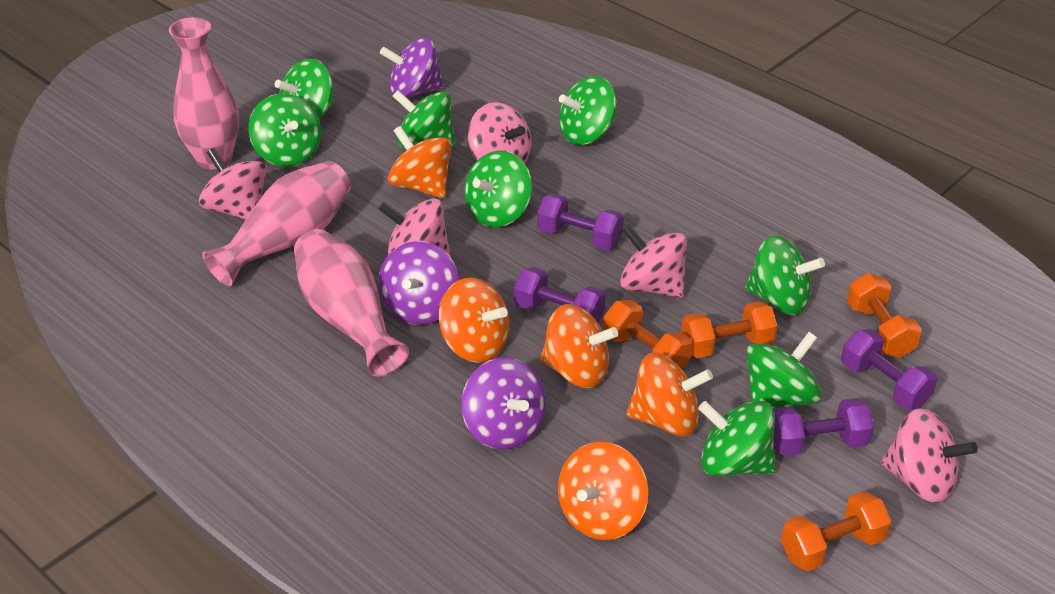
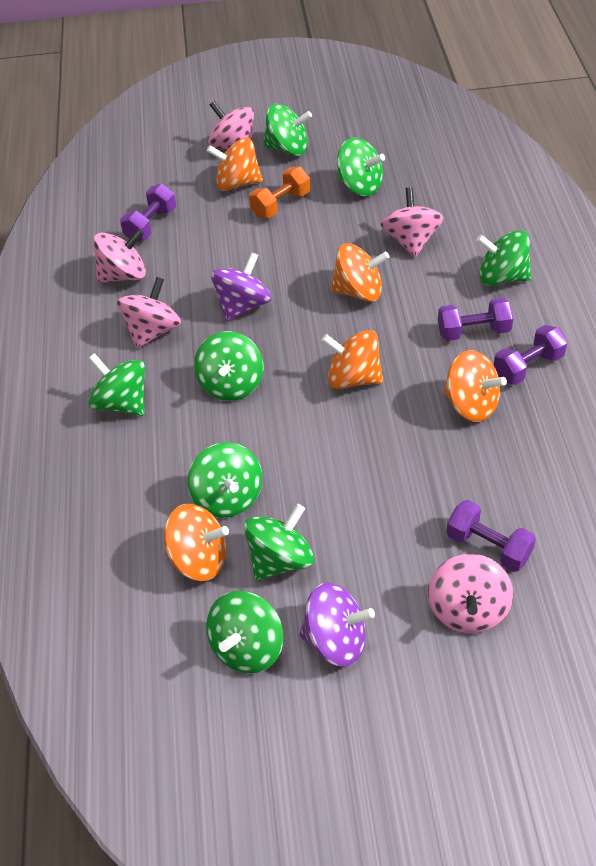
orange dumbbell: [603,300,692,369] [681,301,777,358] [781,491,891,571] [847,273,922,358] = 4 -> [249,167,310,218] = 1
pink vase: [169,17,239,170] [202,161,351,286] [294,229,409,377] = 3 -> none = 0
purple spinning top: [378,241,459,325] [380,37,444,98] [461,358,546,450] = 3 -> [211,252,271,321] [299,583,375,667] = 2

